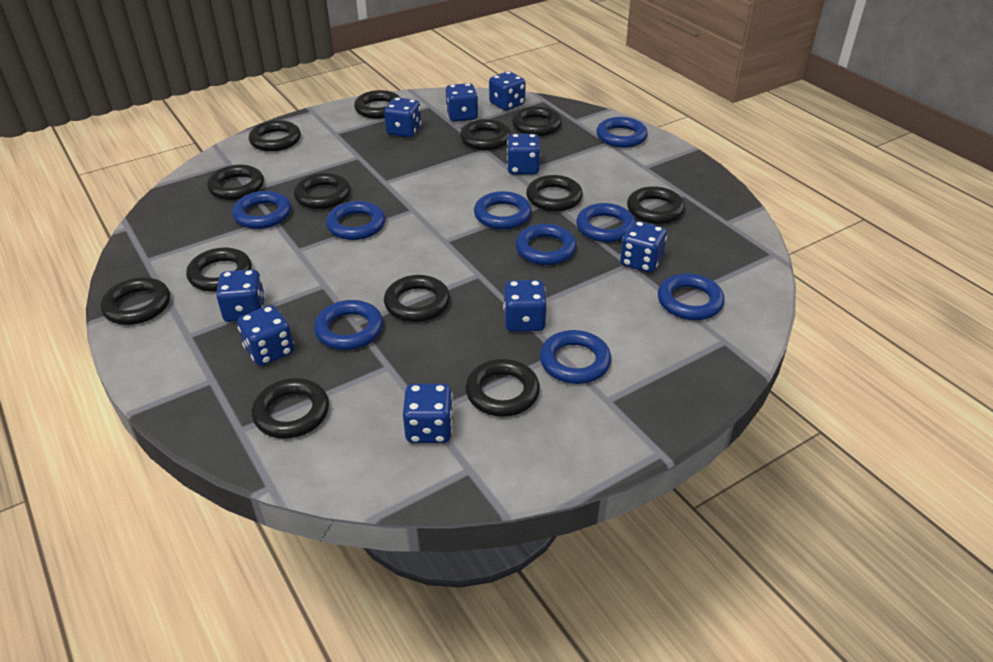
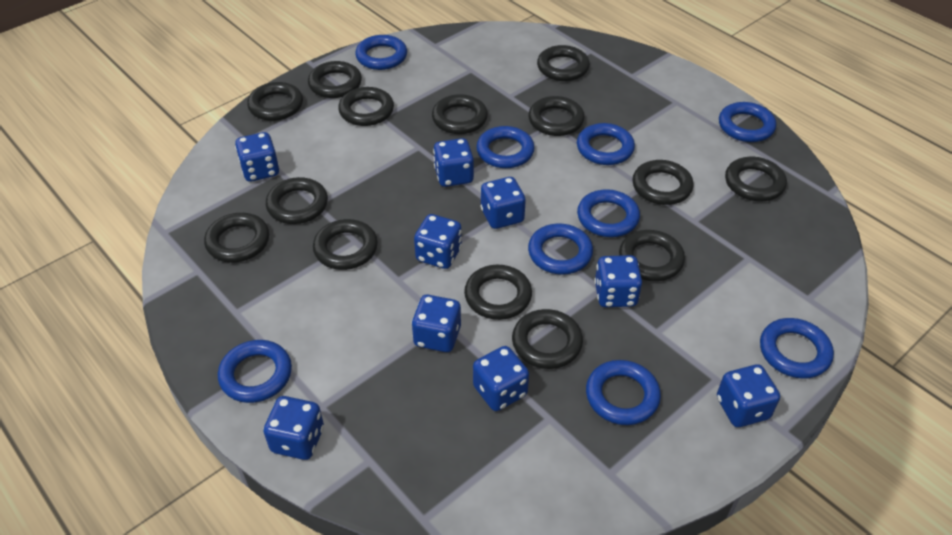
black ring: [100,277,170,325] [186,248,252,292] [207,165,264,200] [249,120,301,152] [251,378,329,439] [294,173,351,209] [354,90,401,119] [384,275,450,322] [460,119,511,150] [465,359,540,417] [512,106,562,136] [526,175,583,212] [627,186,685,224] = 13 -> [204,213,269,263] [247,82,303,121] [266,177,328,224] [308,61,362,98] [313,219,378,270] [338,87,394,126] [432,94,488,134] [464,265,532,320] [512,309,583,369] [528,96,585,136] [537,45,590,81] [619,230,685,281] [632,160,693,205] [725,157,787,201] = 14

